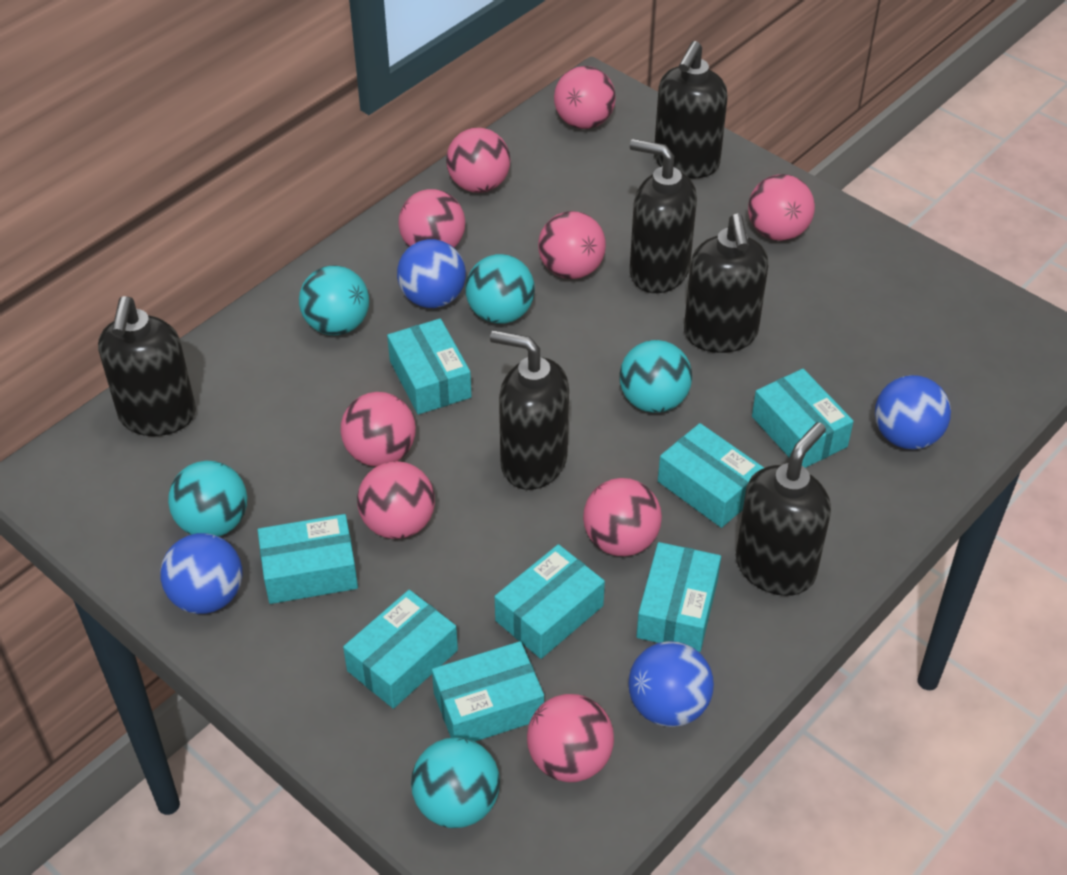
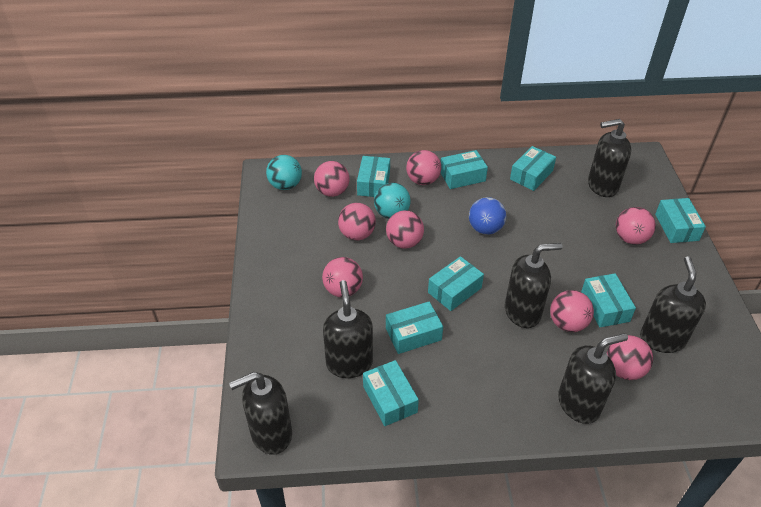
blue ball: [160,533,242,614] [397,239,466,308] [629,641,714,727] [875,375,951,450] = 4 -> [469,197,506,235] = 1
pink ball: [340,392,416,466] [357,461,435,539] [398,189,465,248] [446,128,510,193] [527,694,614,782] [538,211,606,279] [554,66,616,129] [583,478,662,556] [748,174,815,241] = 9 -> [314,161,349,197] [322,257,363,297] [338,203,376,240] [386,210,424,249] [406,150,441,185] [550,290,594,332] [607,335,653,380] [616,207,656,245] = 8
turquoise ball: [168,461,247,537] [299,265,369,335] [411,737,500,828] [465,254,535,324] [619,340,692,413] = 5 -> [266,155,302,190] [374,183,411,219] = 2

